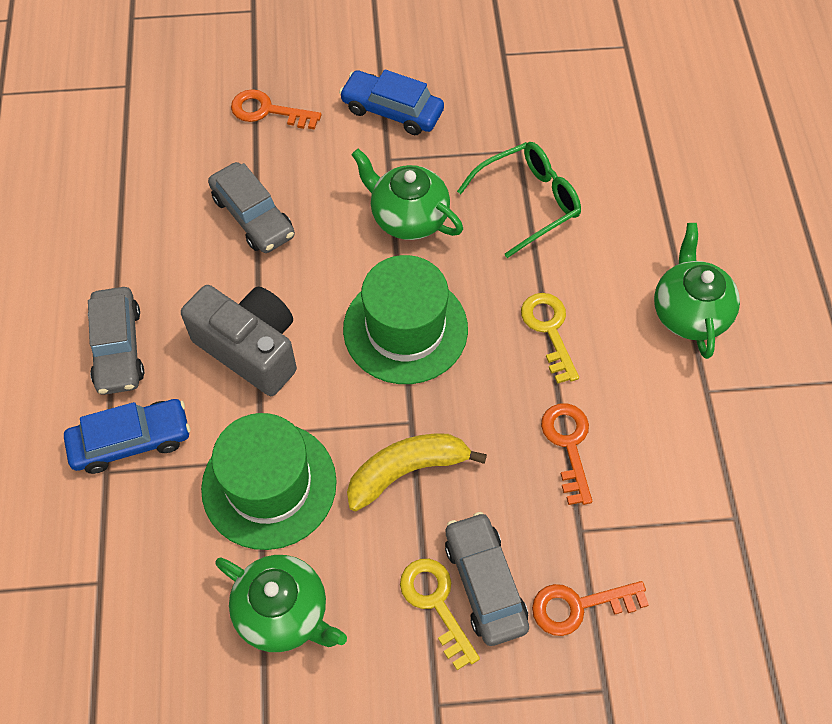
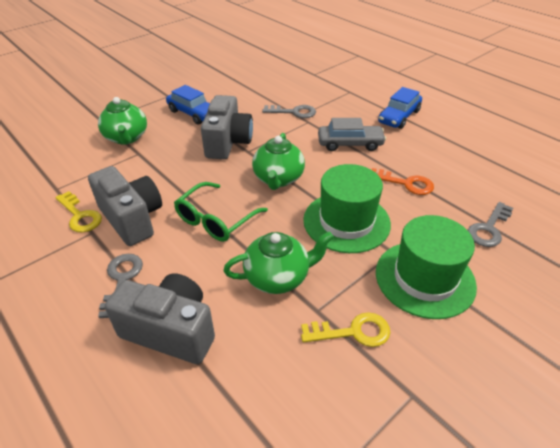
grey camera: [181,285,297,396] = 1 -> [88,166,162,246] [105,273,215,364] [201,95,253,159] = 3
grey car: [88,287,144,395] [208,162,295,253] [445,512,529,646] = 3 -> [318,118,386,151] = 1
grey key: none = 0 -> [98,254,143,318] [262,105,316,118] [468,202,513,247] = 3
orange key: [231,89,321,130] [532,581,649,636] [541,403,592,505] = 3 -> [372,168,434,195] = 1
yellow banana: [347,434,487,511] = 1 -> none = 0

